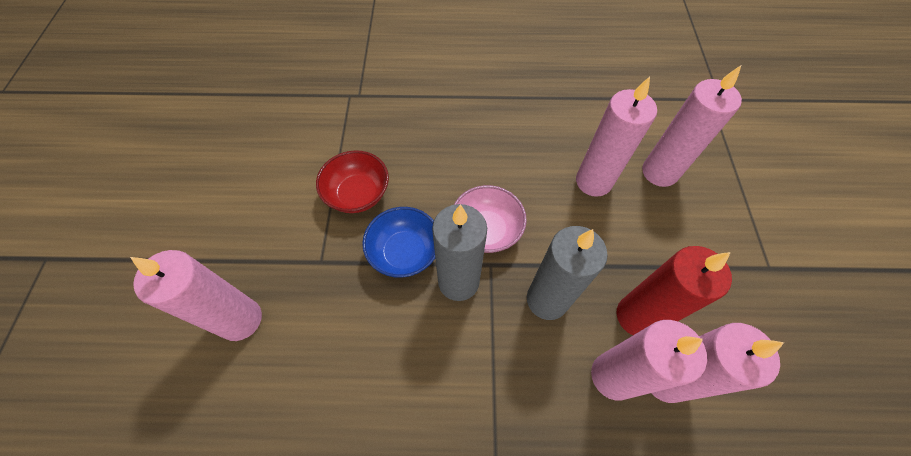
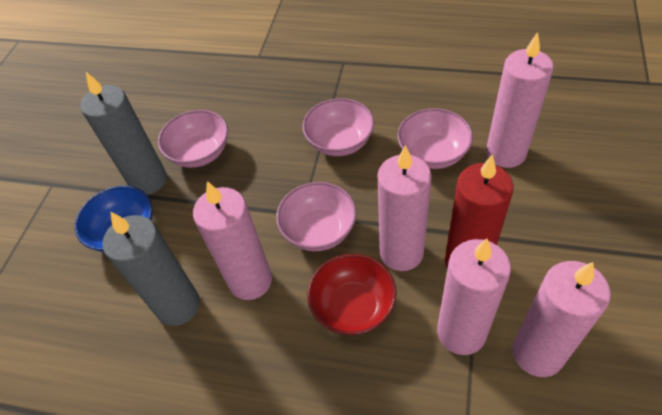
pink bowl: [454,185,527,253] = 1 -> [158,110,228,168] [276,182,356,251] [302,98,374,156] [397,108,473,169] = 4

